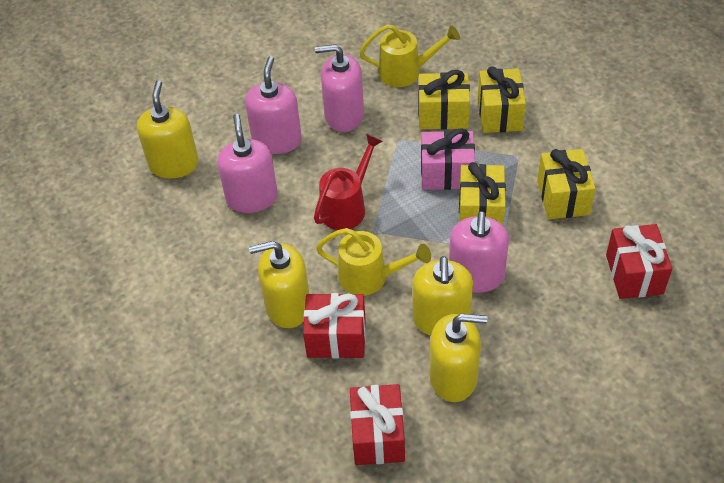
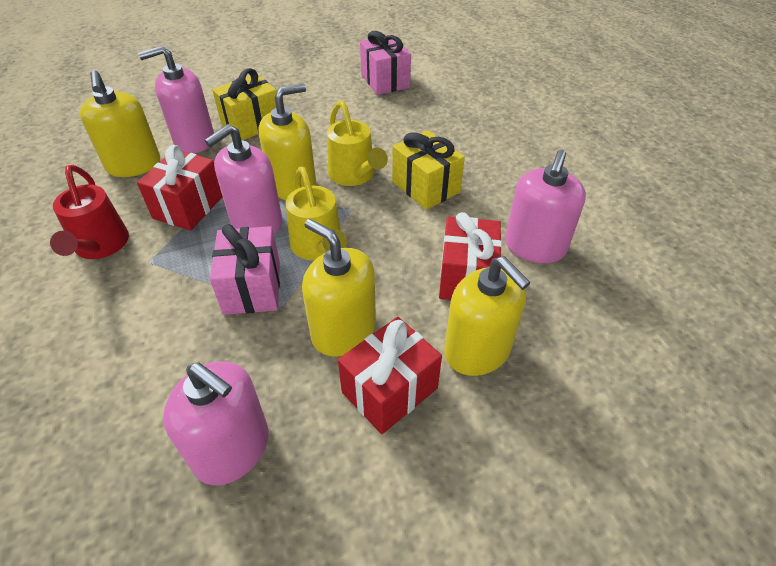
pink gift: [421,128,475,190] = 1 -> [210,224,280,315] [360,31,411,95] = 2
yellow gift: [418,70,470,129] [459,162,506,225] [478,66,526,133] [537,149,596,219] = 4 -> [212,68,277,141] [392,130,465,210] = 2

